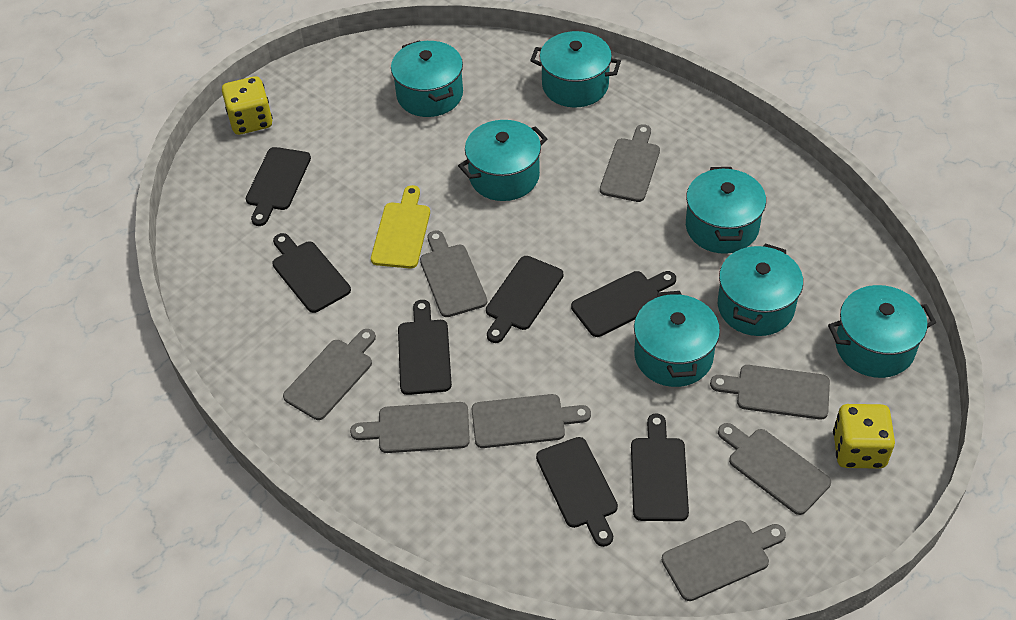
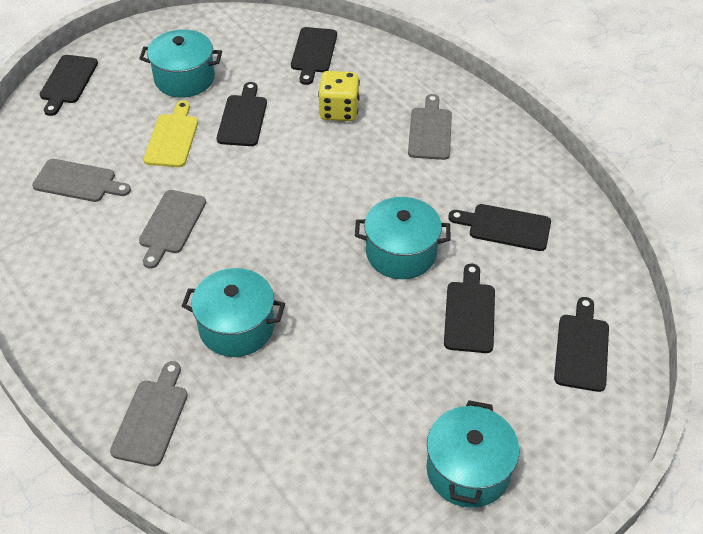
black cutting board: [246,147,311,226] [272,233,351,313] [398,300,452,395] [486,256,563,343] [536,437,618,547] [571,271,676,337] [631,413,689,521] = 7 -> [40,55,98,116] [217,82,267,146] [291,27,337,85] [444,264,495,353] [448,204,551,251] [554,297,609,392] = 6
grey cutting board: [283,329,376,420] [350,402,470,453] [420,230,487,317] [472,394,591,448] [600,124,660,202] [662,520,786,601] [710,365,830,420] [718,423,831,515] = 8 -> [32,159,131,202] [110,361,188,467] [139,190,206,269] [408,94,452,160] = 4
turquoise pot: [391,40,463,117] [458,120,547,201] [530,31,621,108] [634,291,720,387] [686,167,766,254] [718,244,803,336] [828,285,936,378] = 7 -> [139,29,222,98] [182,268,285,357] [355,197,450,279] [427,400,519,508] = 4
yellow dice: [222,76,273,135] [833,404,895,469] = 2 -> [318,71,360,121] = 1

